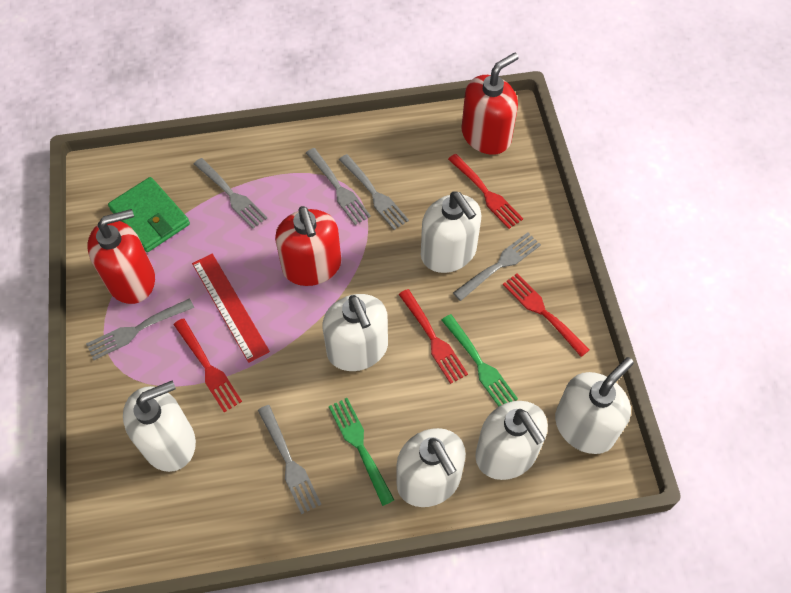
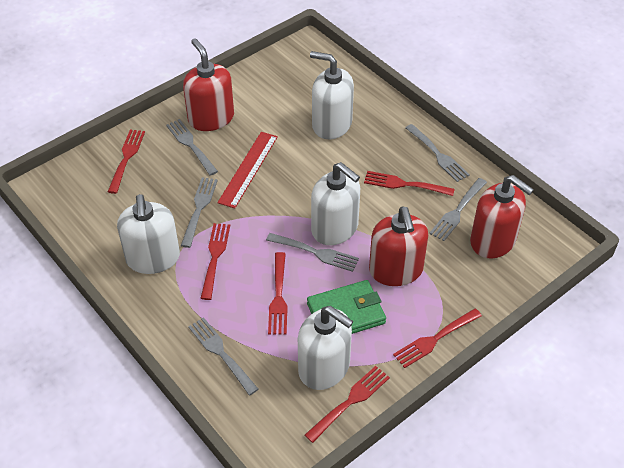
green fork: [329,398,394,506] [441,314,518,406] = 2 -> none = 0
red fork: [173,318,242,412] [399,289,468,384] [448,154,523,229] [503,273,590,357] = 4 -> [108,129,145,194] [200,223,230,300] [268,252,288,335] [305,366,390,443] [364,171,454,196] [393,308,482,368] = 6
white soap dispenser: [123,381,196,472] [322,294,388,371] [397,428,466,507] [421,191,481,273] [475,401,548,480] [555,357,634,454] = 6 -> [117,194,180,274] [298,306,354,390] [310,51,354,139] [311,162,360,245] = 4

